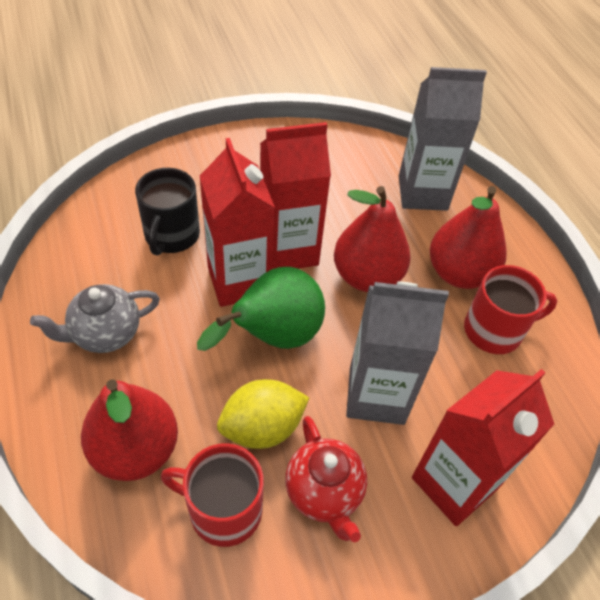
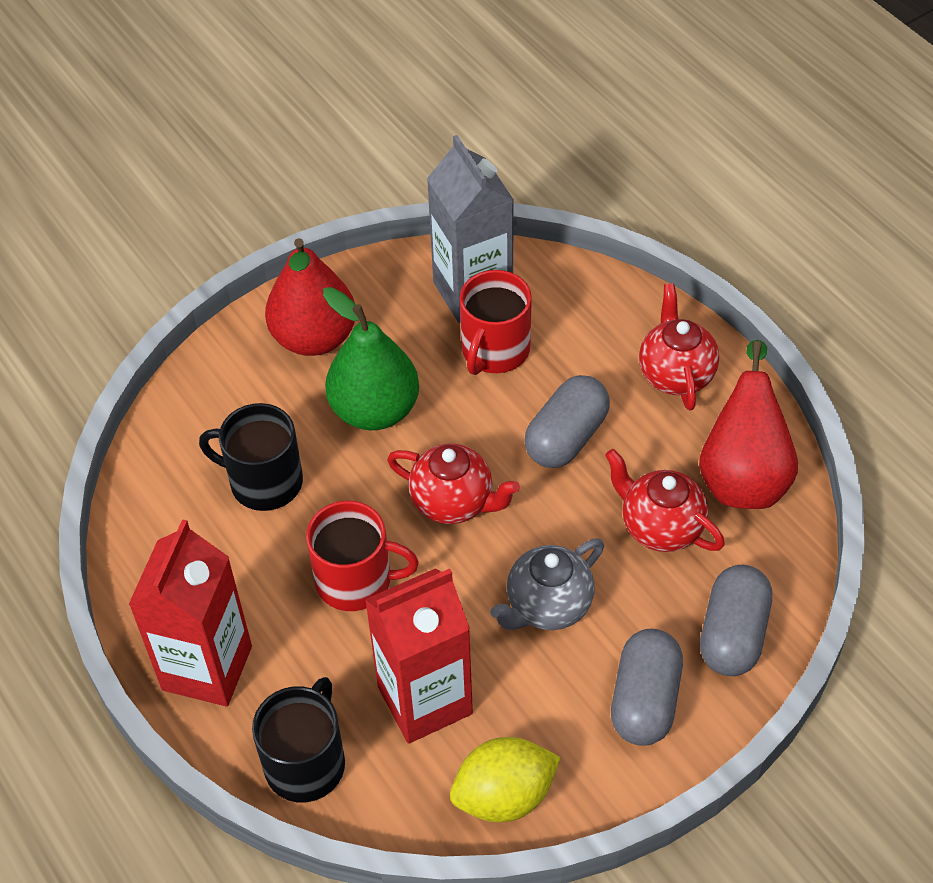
black mug: [135,168,200,256] = 1 -> [199,403,303,511] [252,677,345,802] = 2
grey capsule: none = 0 -> [524,375,610,468] [611,629,683,745] [700,565,772,676] = 3
grey carton: [346,281,449,425] [399,67,487,211] = 2 -> [427,135,514,323] = 1
red carton: [200,138,275,307] [260,122,331,269] [412,369,554,526] = 3 -> [128,519,252,707] [365,568,473,744] = 2
red pear: [81,380,178,481] [334,186,411,292] [430,186,507,289] = 3 -> [265,238,355,356] [699,340,798,509] = 2
red teapot: [285,416,367,542] = 1 -> [387,444,520,524] [605,449,725,552] [639,283,719,410] = 3

